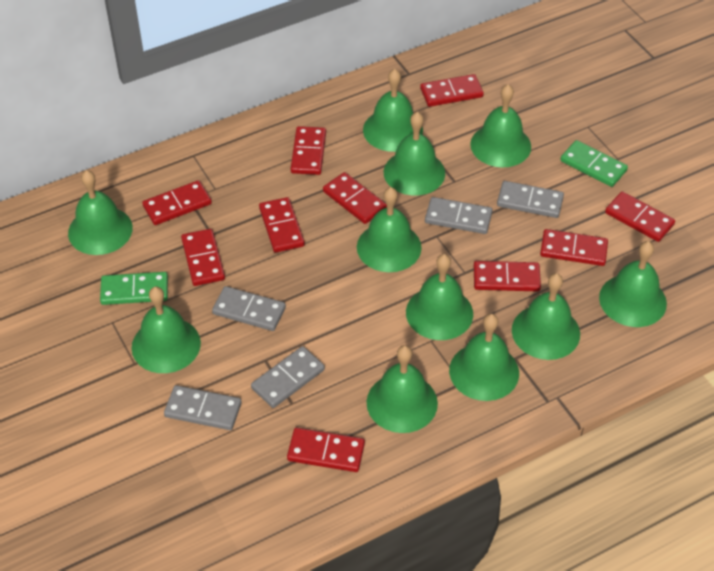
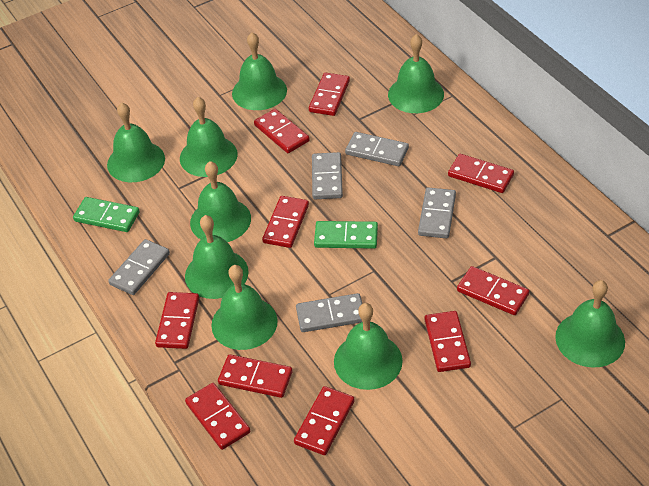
green bell: [68,170,133,255] [132,287,201,373] [357,187,422,272] [363,69,423,152] [366,345,438,433] [384,112,445,196] [406,254,473,340] [449,314,519,401] [470,84,531,167] [512,273,580,360] [599,241,667,327] = 11 -> [107,102,165,182] [180,97,238,177] [185,215,249,299] [190,161,251,242] [211,265,278,350] [232,32,287,110] [334,303,403,390] [388,34,444,113] [555,280,625,367] = 9

